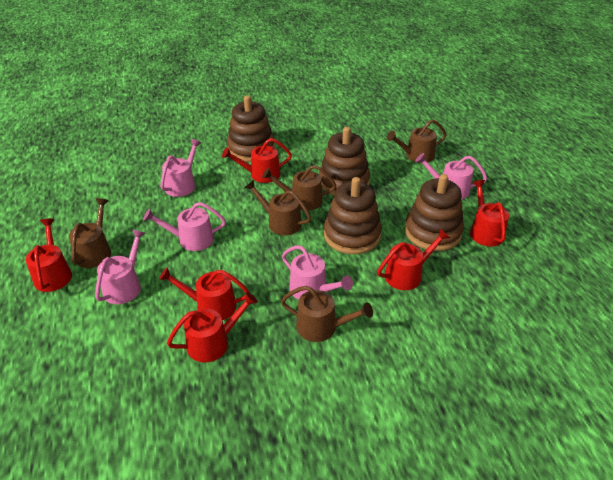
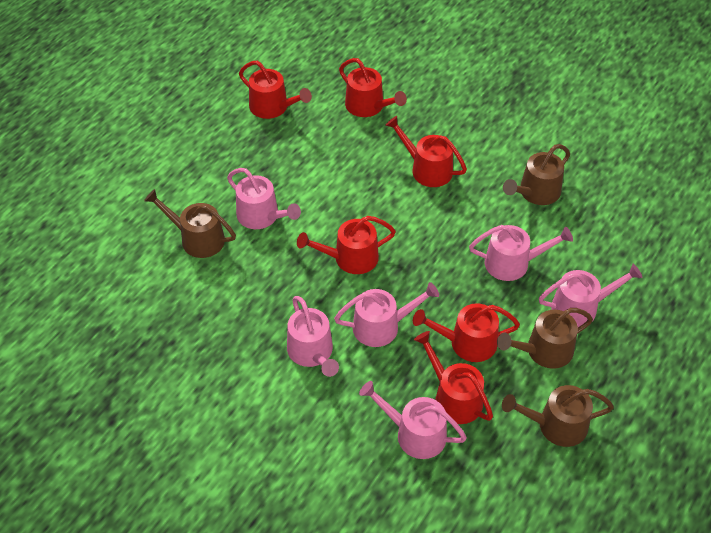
brown stacking toy: [227,95,275,162] [319,127,370,196] [324,177,382,254] [405,174,464,251] = 4 -> none = 0
brown watering can: [69,198,111,268] [245,180,311,235] [262,165,336,211] [281,286,373,342] [387,119,446,163] = 5 -> [144,189,236,258] [497,308,593,369] [502,385,614,447] [503,144,570,205] = 4
pink watering can: [95,229,145,304] [143,202,226,251] [160,139,201,197] [282,245,353,300] [415,153,487,199] = 5 -> [227,168,301,229] [287,296,339,377] [334,282,439,347] [359,381,467,459] [469,225,573,281] [539,264,642,327] = 6

